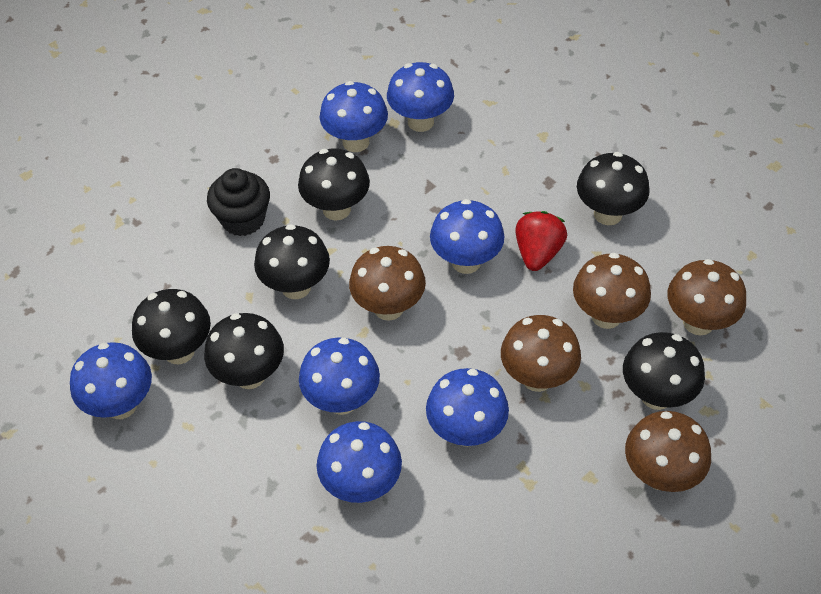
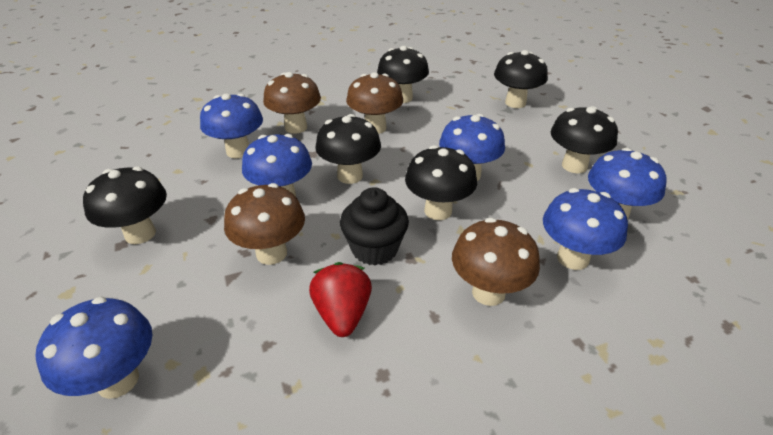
blue mushroom: [70,342,152,419] [299,338,380,415] [317,421,402,503] [320,81,388,152] [387,62,454,132] [426,368,509,447] [430,199,505,274] = 7 -> [35,297,152,399] [200,94,263,158] [242,134,312,196] [439,114,505,181] [543,188,628,270] [588,148,667,220] = 6
brown mushroom: [349,246,426,321] [501,315,581,392] [573,253,651,329] [625,411,711,492] [668,259,746,336] = 5 -> [224,183,305,265] [263,72,321,134] [346,72,403,134] [452,218,540,306] = 4

